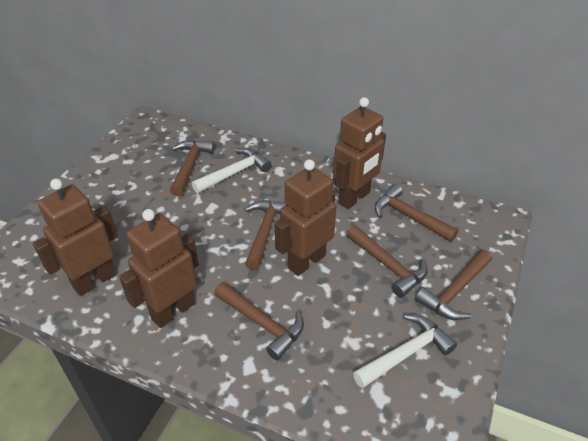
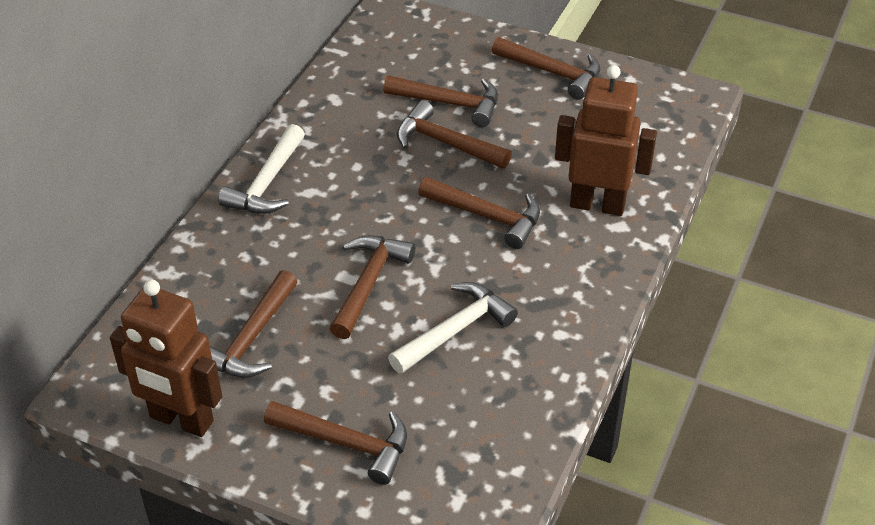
brown hammer: [170,140,215,197] [214,282,304,360] [245,200,286,270] [346,225,428,298] [375,184,458,242] [415,250,492,320] = 6 -> [210,270,298,378] [264,401,407,485] [329,235,415,339] [384,75,498,127] [397,100,512,169] [418,177,540,249] [492,37,601,100] = 7
brown robot: [33,179,118,296] [119,209,199,328] [274,159,336,276] [333,97,386,209] = 4 -> [110,280,222,437] [555,65,657,216] = 2

